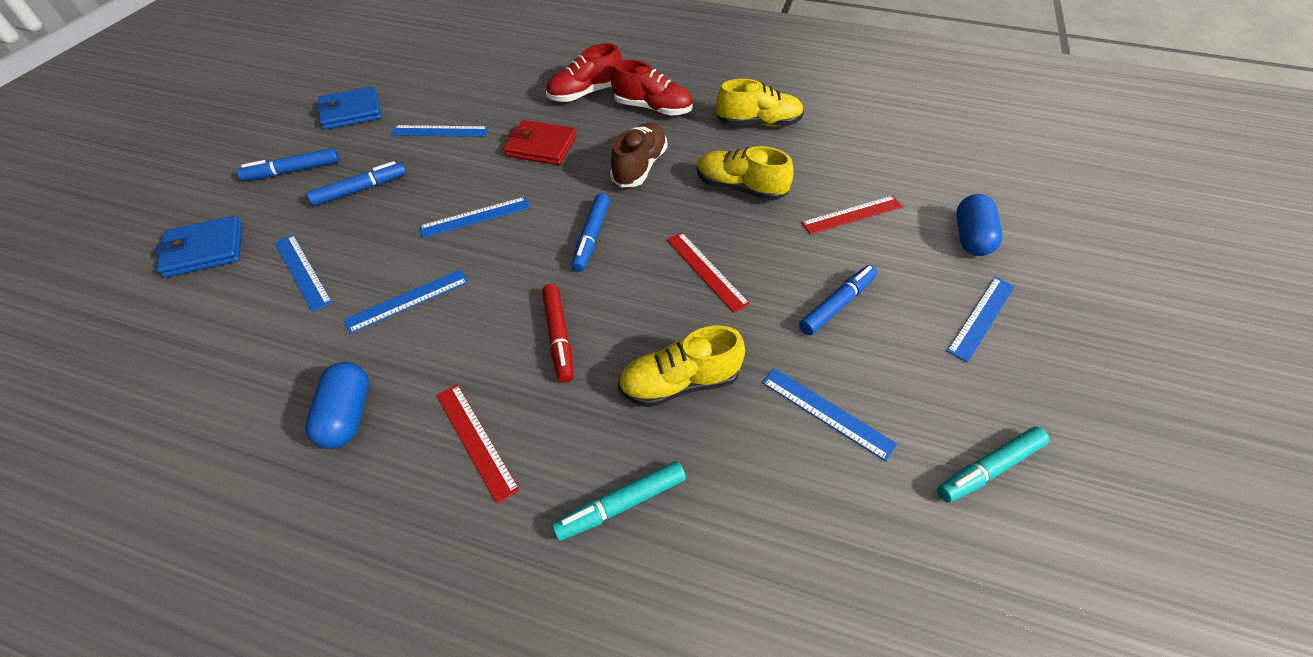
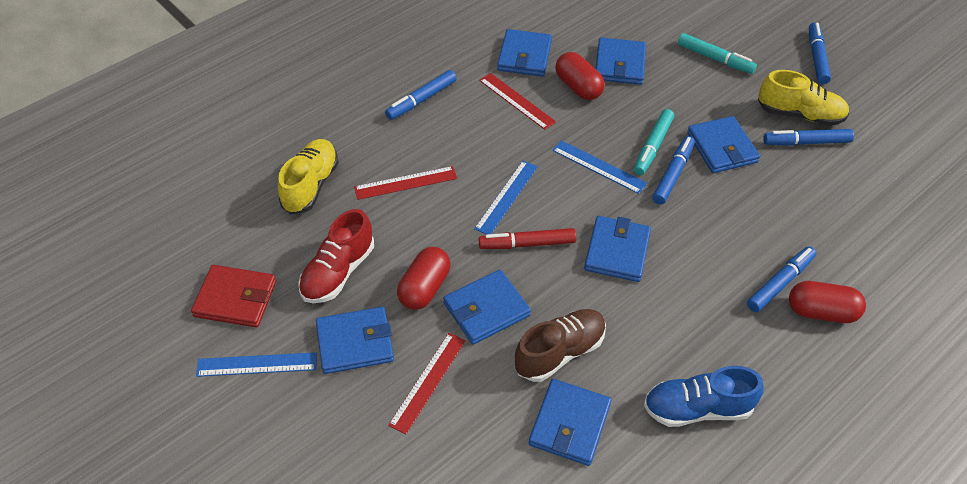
blue capsule: [305,362,369,449] [956,194,1002,256] = 2 -> none = 0
blue marker: [237,148,339,181] [306,161,406,206] [571,193,610,272] [799,265,877,335] = 4 -> [385,70,457,120] [652,136,695,205] [747,246,816,312] [763,129,854,146] [809,22,831,84] = 5
blue ruler: [275,235,333,312] [343,269,469,334] [391,125,488,137] [419,197,530,238] [762,368,897,461] [947,277,1015,363] = 6 -> [196,352,317,377] [474,161,538,235] [552,140,647,194] = 3
blue shoe: none = 0 -> [644,366,764,427] = 1
blue wallet: [155,216,242,278] [316,86,381,130] = 2 -> [316,307,394,374] [443,270,531,344] [497,29,552,77] [529,379,612,466] [584,216,651,282] [596,37,646,85] [687,116,760,173] = 7
red capsule: none = 0 -> [397,247,450,310] [555,52,605,100] [789,281,866,323] = 3
red shoe: [546,43,622,102] [611,60,693,116] = 2 -> [298,209,374,303] = 1
yellow shoe: [618,325,745,407] [697,146,794,201] [716,79,804,127] = 3 -> [278,139,339,214] [758,70,849,126] = 2

